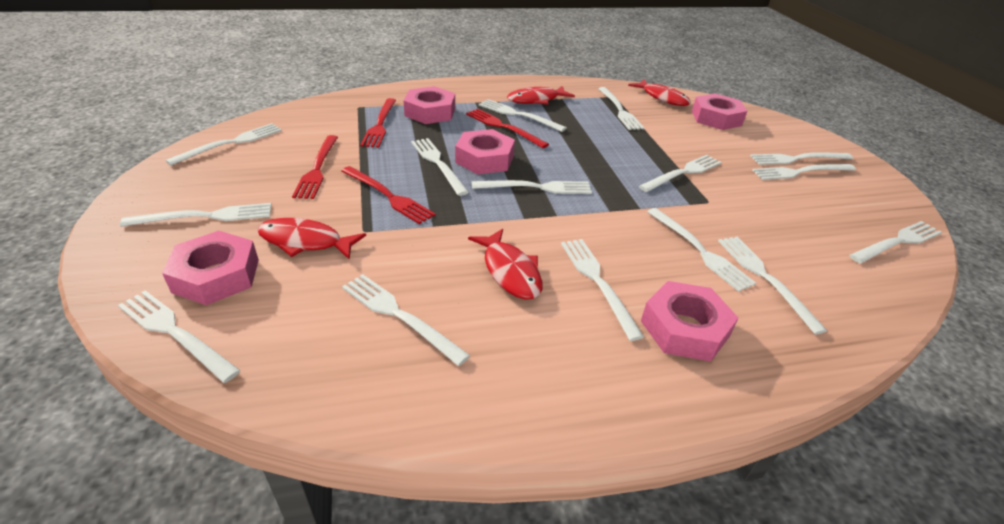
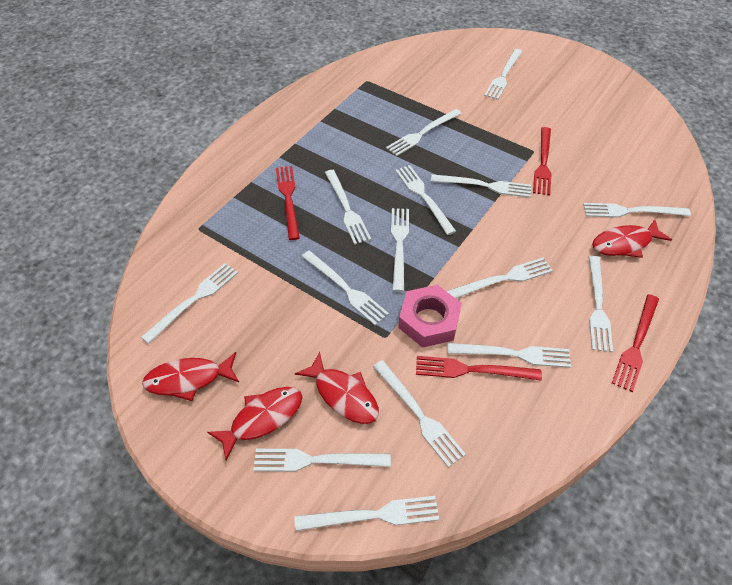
pink nut: [162,231,259,305] [404,86,455,124] [455,129,515,175] [641,281,738,362] [692,93,747,130] = 5 -> [398,285,462,348] = 1

